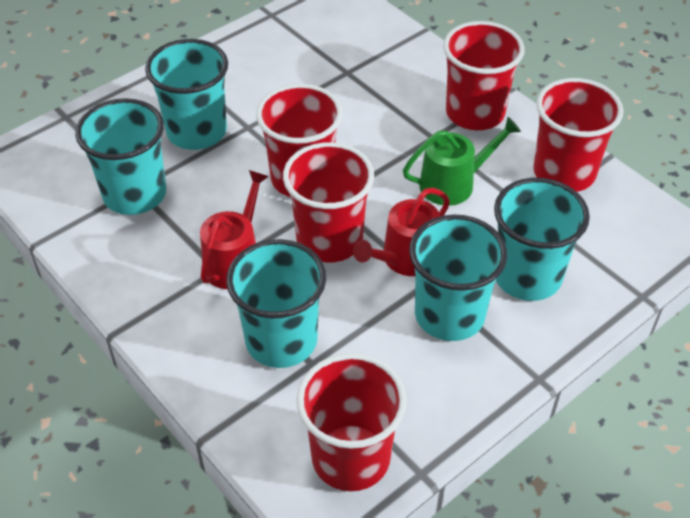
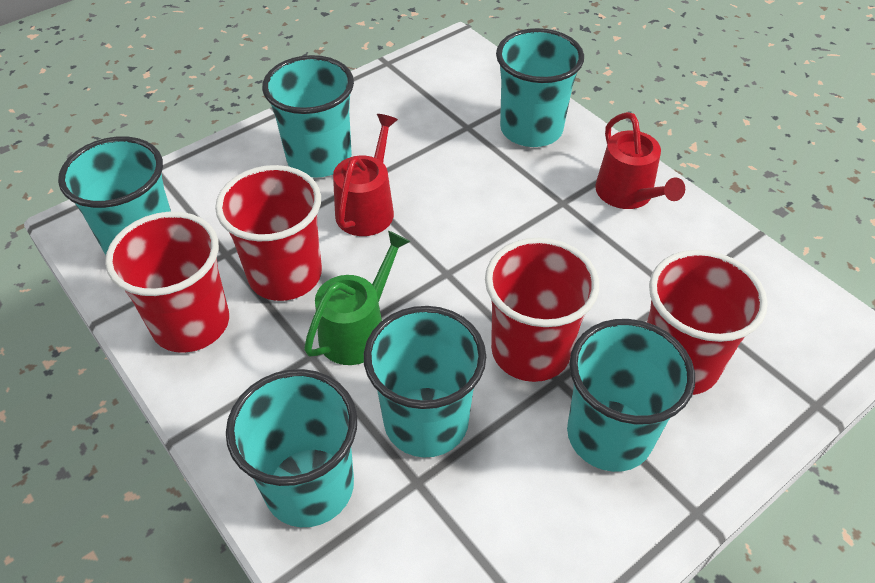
red cup: [256,84,343,197] [283,142,374,263] [297,353,407,491] [443,21,525,130] [533,78,623,192] = 5 -> [105,212,229,353] [215,165,322,301] [485,238,599,382] [647,250,768,395] = 4
turquoise cup: [75,98,166,215] [145,39,228,150] [226,239,326,368] [409,215,507,341] [494,178,590,301] = 5 -> [58,136,171,255] [226,369,357,527] [262,55,354,178] [364,306,486,458] [496,28,584,147] [567,319,695,472] = 6

